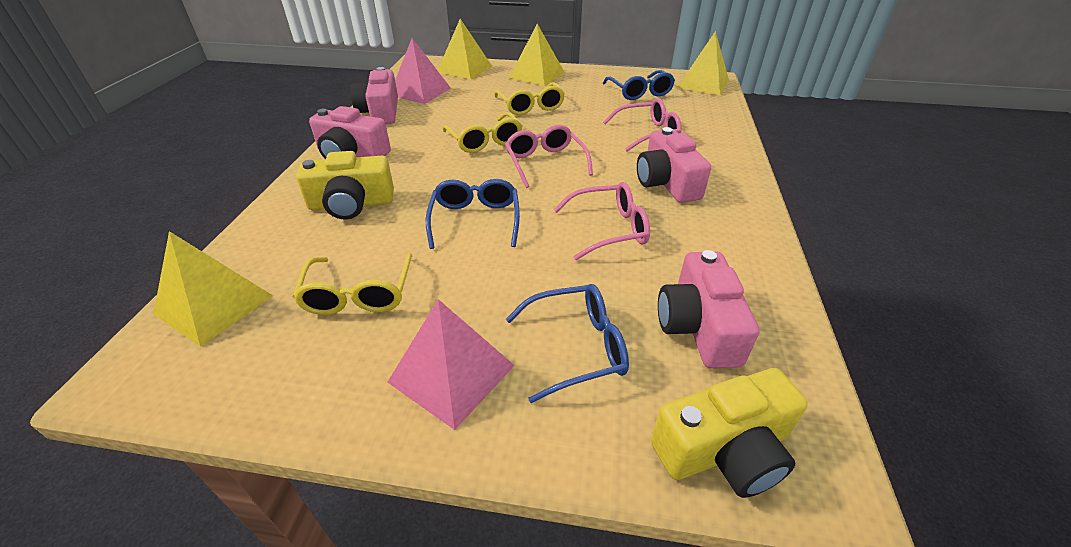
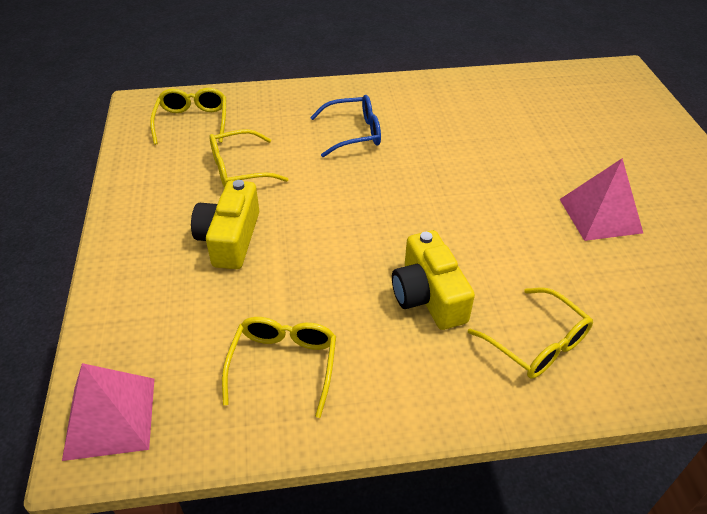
blue glasses: [426,179,520,249] [506,284,629,403] [603,70,675,100] = 3 -> [310,95,381,157] = 1
pink camera: [309,106,391,159] [350,67,398,124] [637,127,711,203] [658,250,760,368] = 4 -> none = 0
pink glasses: [505,125,593,188] [554,182,650,260] [603,98,682,152] = 3 -> none = 0
yellow glasses: [293,253,413,315] [443,112,522,153] [495,82,565,115] = 3 -> [150,88,226,145] [209,129,288,188] [222,317,336,418] [468,288,593,379] = 4
yellow pyramid: [153,231,273,347] [438,19,492,79] [509,24,565,86] [677,31,729,96] = 4 -> none = 0

